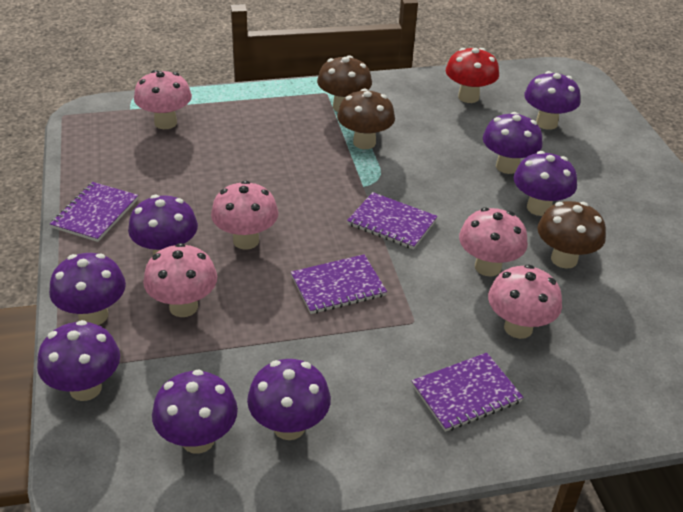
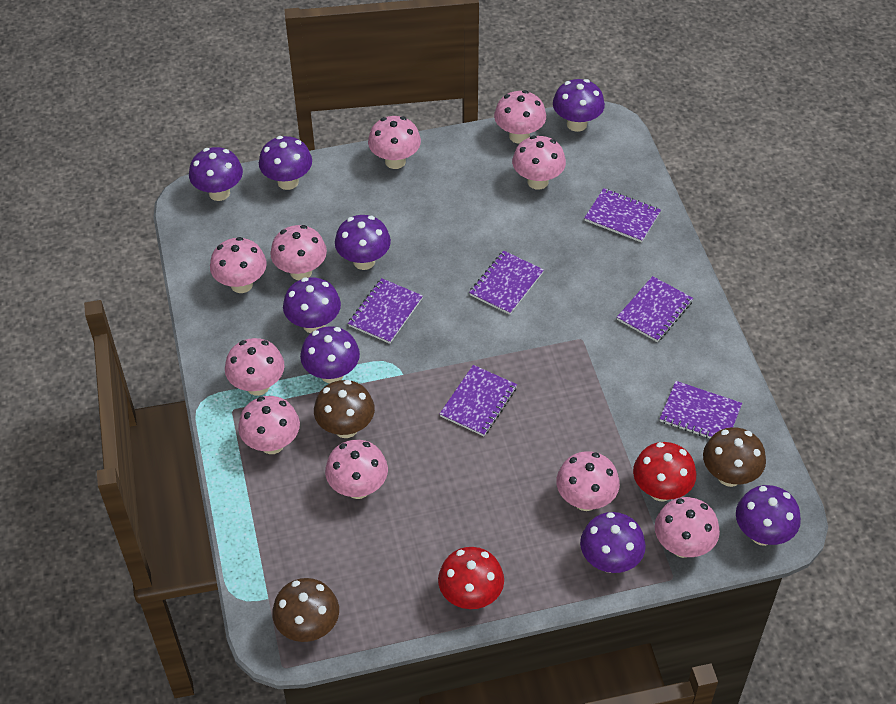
pink mushroom: [134,70,192,129] [143,243,217,317] [211,181,278,250] [459,207,528,276] [488,264,562,339] = 5 -> [210,237,267,293] [225,338,285,396] [238,396,300,454] [270,225,327,280] [325,440,388,499] [368,116,421,169] [494,90,546,144] [512,136,566,189] [556,451,620,511] [655,497,720,558] = 10
purple notebook: [50,182,138,242] [291,254,387,314] [347,192,438,249] [412,353,524,432] = 4 -> [348,278,423,344] [440,365,517,436] [469,251,544,315] [584,188,661,243] [617,276,693,342] [660,381,742,438] = 6
red mushroom: [446,48,499,103] = 1 -> [438,547,504,609] [633,442,696,502] = 2

